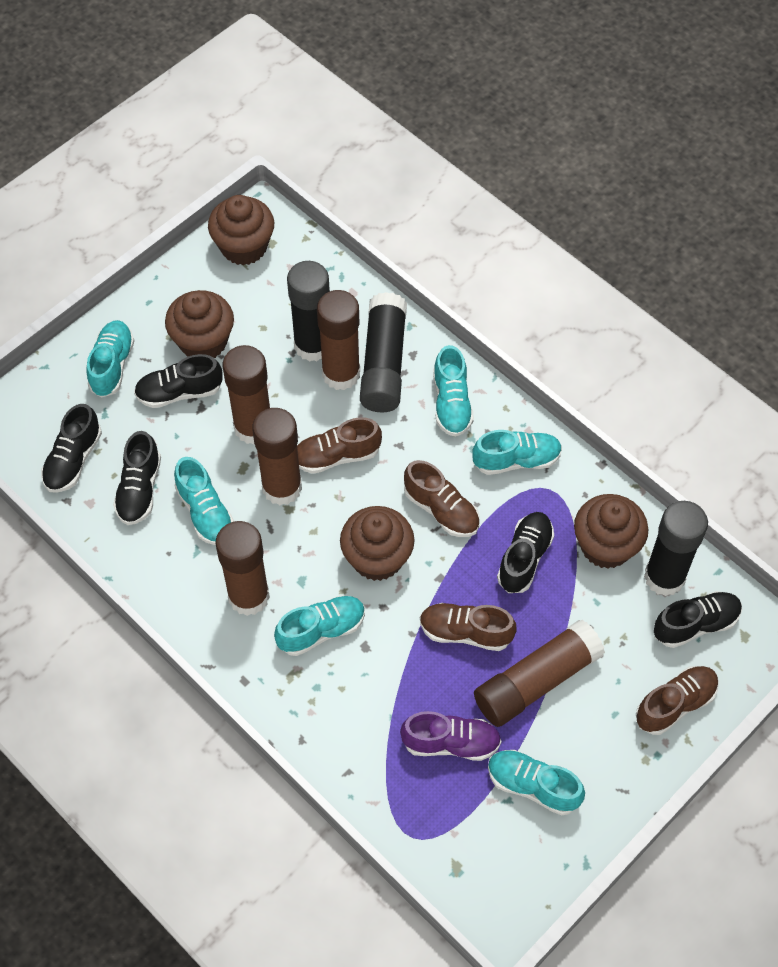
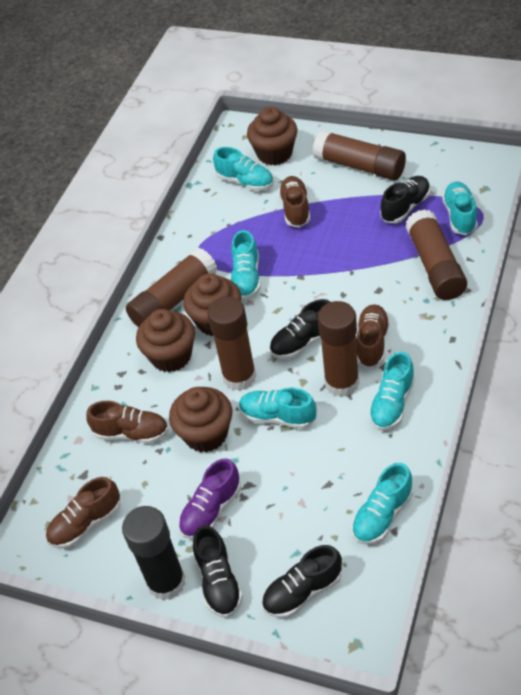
black glue stick: [287,261,330,362] [360,292,407,412] [644,501,708,596] = 3 -> [122,506,186,601] = 1
black shoe: [41,404,102,493] [113,431,161,525] [134,354,223,408] [497,512,554,593] [654,591,742,648] = 5 -> [193,525,243,618] [262,545,342,618] [269,299,330,359] [380,176,430,223] = 4

